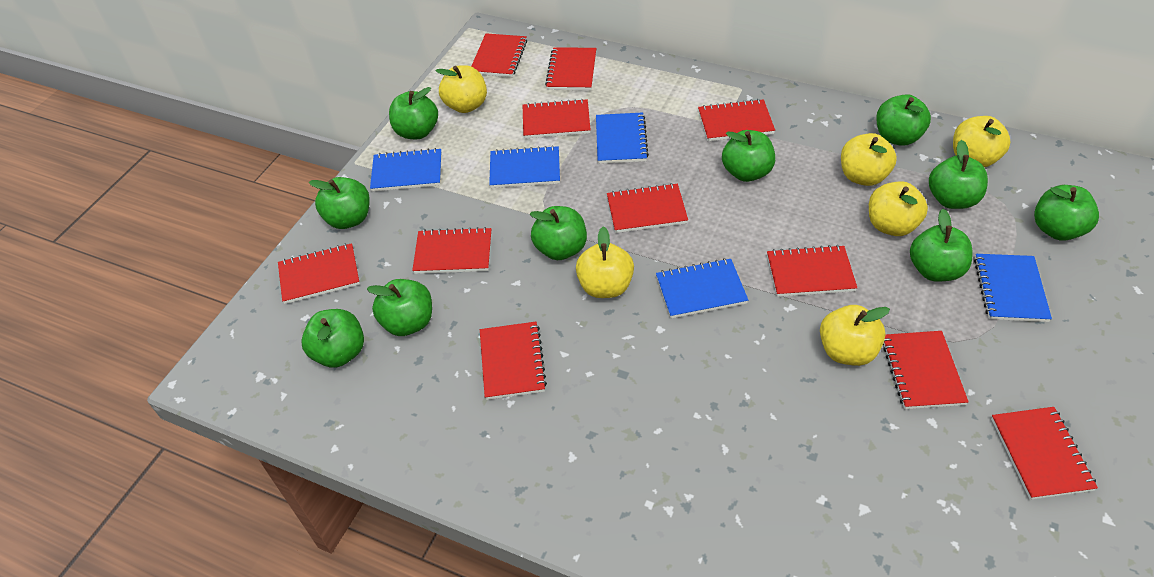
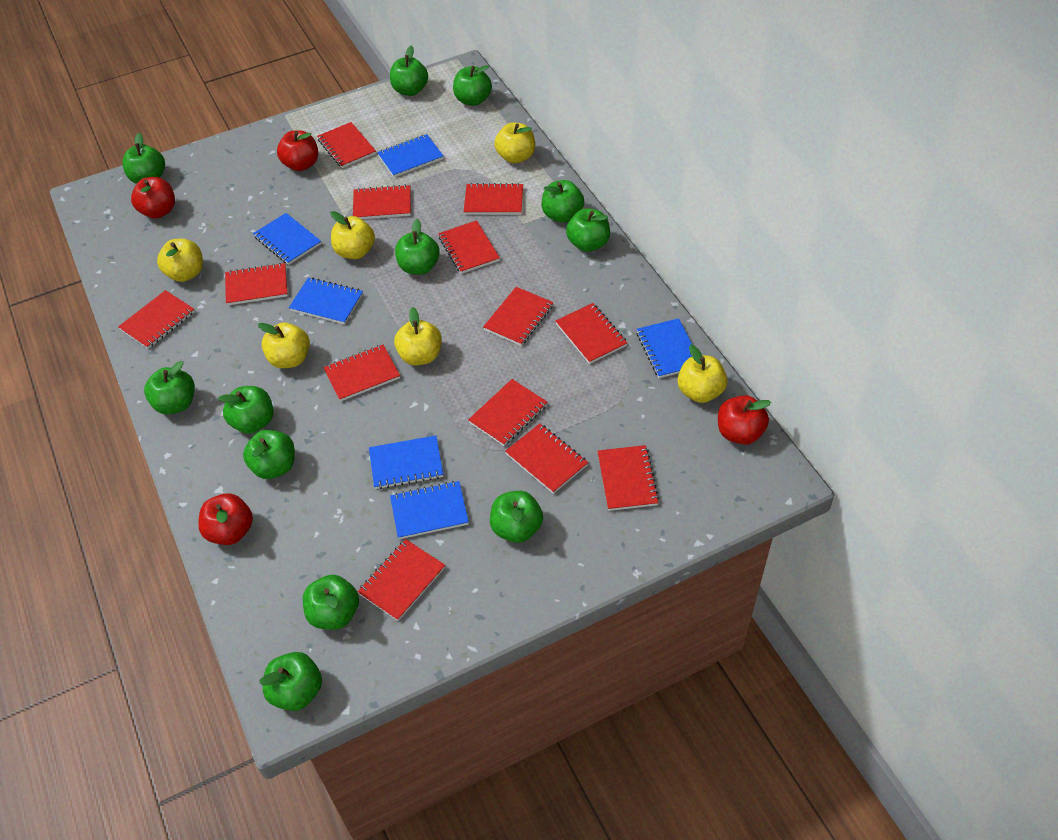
blue notebook: [370,148,442,192] [489,145,560,188] [596,112,649,164] [656,258,748,318] [974,254,1052,322] = 5 -> [253,213,321,265] [289,278,363,324] [369,436,443,489] [377,134,443,177] [390,481,469,539] [636,318,692,378] = 6
green apple: [301,309,364,368] [309,177,370,229] [367,279,432,336] [389,87,438,139] [530,206,587,260] [722,130,775,182] [876,94,931,146] [910,209,973,282] [929,140,988,209] [1034,185,1099,241] = 10 -> [122,133,165,184] [144,361,195,414] [218,386,274,434] [243,430,295,479] [259,652,322,711] [303,575,359,630] [390,46,428,96] [395,219,440,275] [453,65,492,106] [490,491,543,543] [541,180,584,223] [566,208,610,252] = 12
red apple: none = 0 -> [131,177,175,218] [198,493,253,545] [277,130,318,171] [718,395,771,445] = 4
red notebook: [278,243,360,304] [412,227,492,274] [471,33,527,77] [480,322,547,400] [523,99,591,139] [545,47,596,90] [607,183,688,233] [698,99,775,141] [767,245,857,297] [883,331,969,409] [991,407,1098,500] = 11 -> [118,290,195,349] [225,263,288,306] [317,122,376,168] [323,345,400,402] [353,185,411,219] [358,539,445,621] [438,220,500,274] [464,183,523,215] [468,379,547,446] [483,287,554,346] [505,423,588,494] [555,303,627,364] [597,445,659,511] = 13

